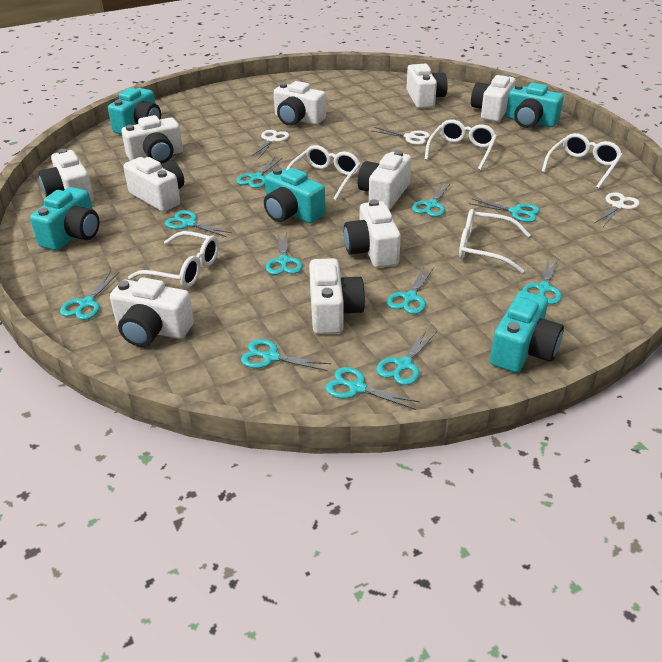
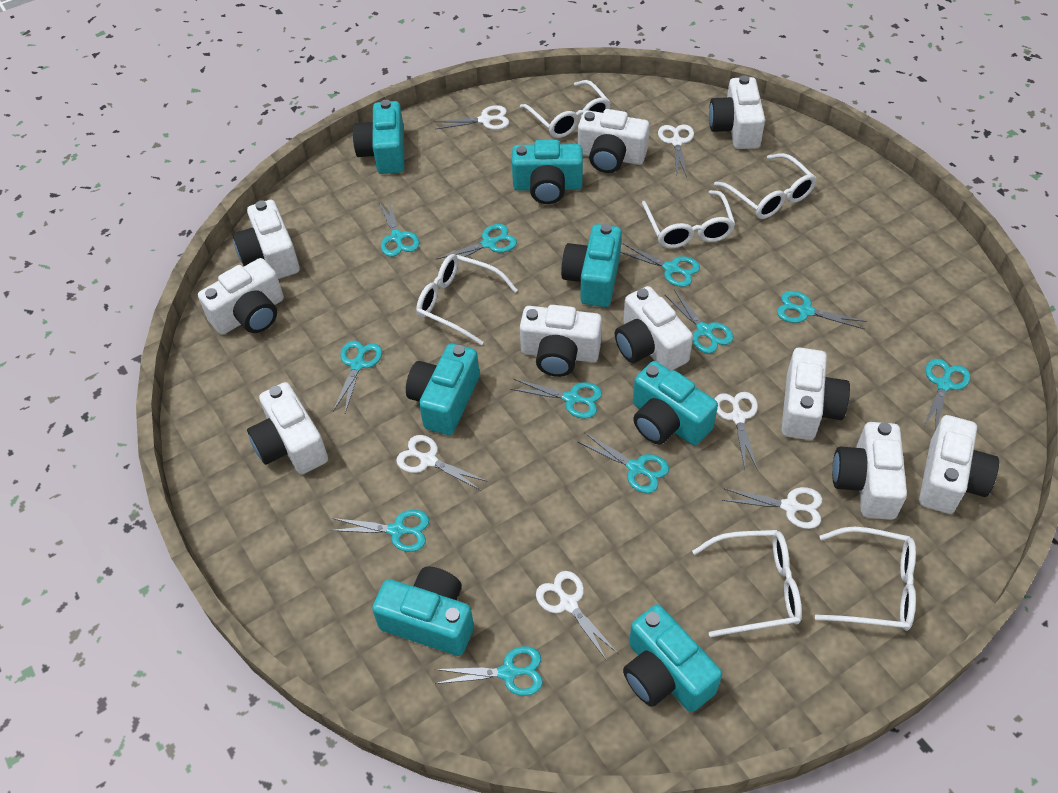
turquoise camera: [30,187,99,251] [108,88,161,134] [264,167,325,223] [490,291,564,373] [506,83,564,128] = 5 -> [352,100,404,174] [372,567,474,656] [406,343,480,435] [512,140,583,204] [561,224,622,307] [623,604,722,712] [633,361,718,445] = 7
white glasses: [128,231,219,288] [286,145,361,201] [424,120,497,170] [459,209,530,273] [541,133,623,189] = 5 -> [416,254,518,345] [520,80,611,138] [642,190,735,248] [692,530,802,637] [714,153,817,219] [815,527,916,631] = 6
white scissors: [251,130,289,158] [372,127,430,145] [595,192,640,227] = 3 -> [396,435,488,490] [434,105,509,130] [536,571,618,661] [658,124,694,177] [715,392,758,470] [722,487,823,529] = 6

